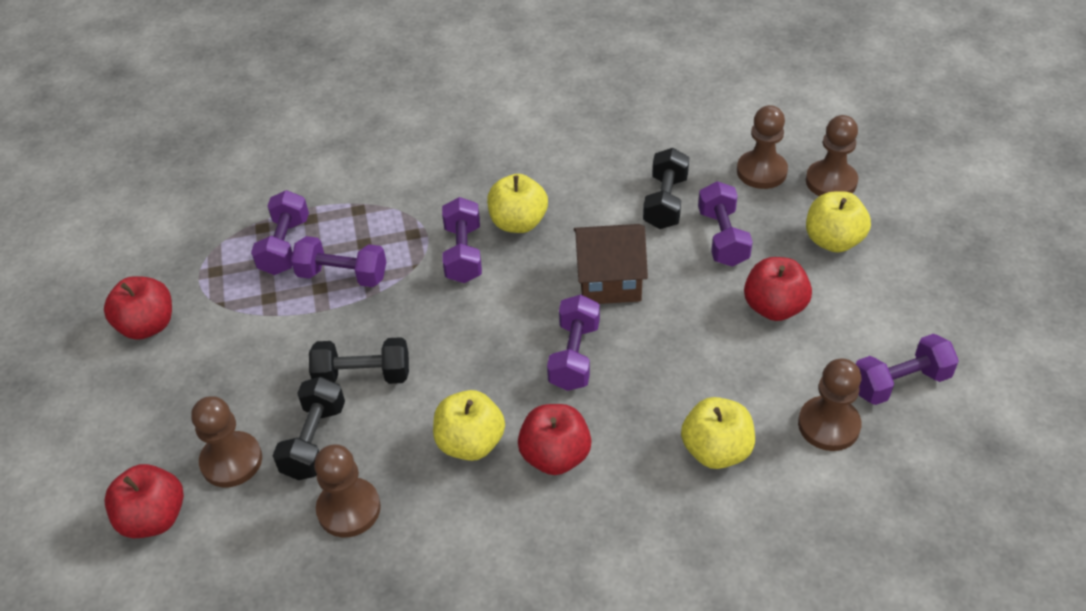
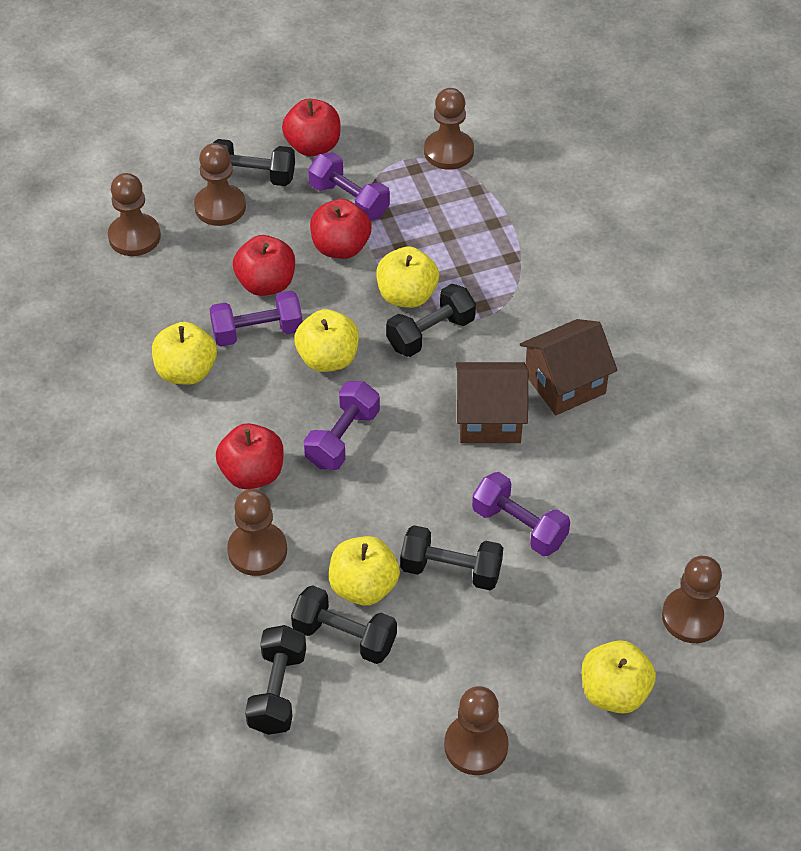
black dumbbell: [273,377,345,480] [309,337,409,384] [643,148,689,229] = 3 -> [213,139,295,186] [245,625,306,735] [291,585,397,664] [386,284,476,357] [400,525,503,590] = 5
brown house: [574,224,648,304] = 1 -> [456,362,528,443] [520,319,618,415] = 2
brown pawn: [191,396,262,487] [314,444,381,537] [737,105,788,189] [798,358,861,451] [806,115,858,196] = 5 -> [108,173,161,256] [194,143,246,226] [227,489,287,576] [424,88,474,170] [444,686,509,775] [662,556,724,643] = 6
purple dumbbell: [251,190,309,275] [291,236,386,287] [442,197,482,283] [547,295,600,391] [698,181,753,267] [856,333,959,405] = 6 -> [209,291,303,347] [304,381,380,470] [308,152,390,221] [472,472,570,556] = 4
yellow apple: [433,390,505,461] [487,174,548,233] [681,397,755,469] [806,191,871,253] = 4 -> [152,322,217,385] [294,309,359,372] [329,536,400,605] [376,246,439,308] [582,640,656,714] = 5

